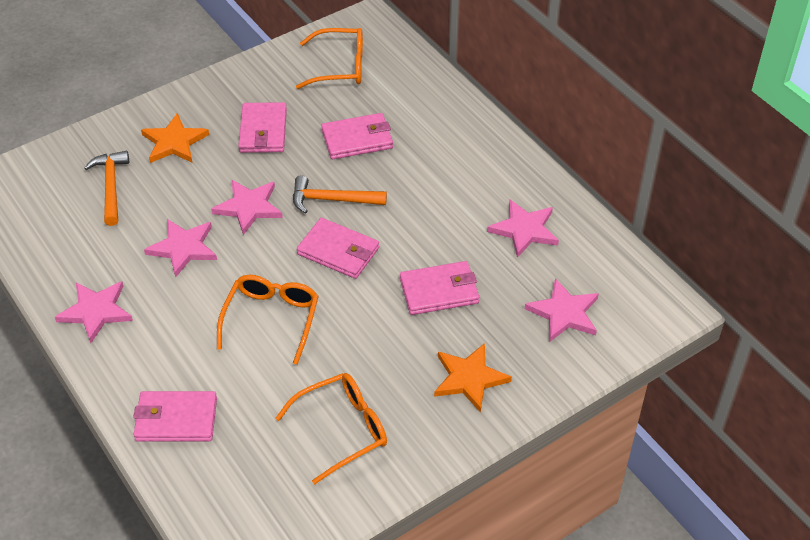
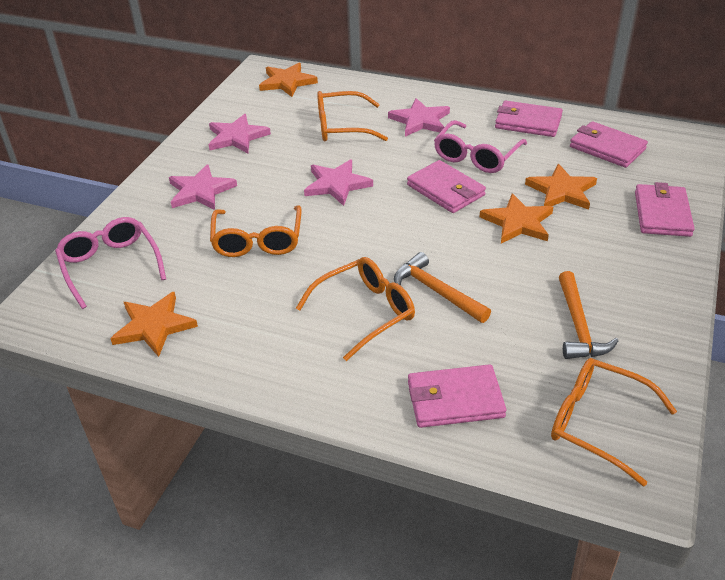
orange glasses: [217,275,319,365] [276,373,387,484] [296,28,363,89] = 3 -> [210,205,302,257] [296,257,415,361] [317,91,388,141] [551,358,677,486] = 4
orange star: [141,113,209,163] [434,343,512,413] = 2 -> [110,292,198,357] [259,63,318,97] [480,193,553,244] [525,164,597,210] = 4
pink glasses: none = 0 -> [55,217,166,309] [434,120,527,173] = 2
pink star: [55,281,133,343] [144,219,217,278] [211,179,283,235] [487,200,559,258] [525,278,599,341] = 5 -> [169,164,237,210] [209,114,271,153] [304,159,373,206] [388,98,450,137] = 4

